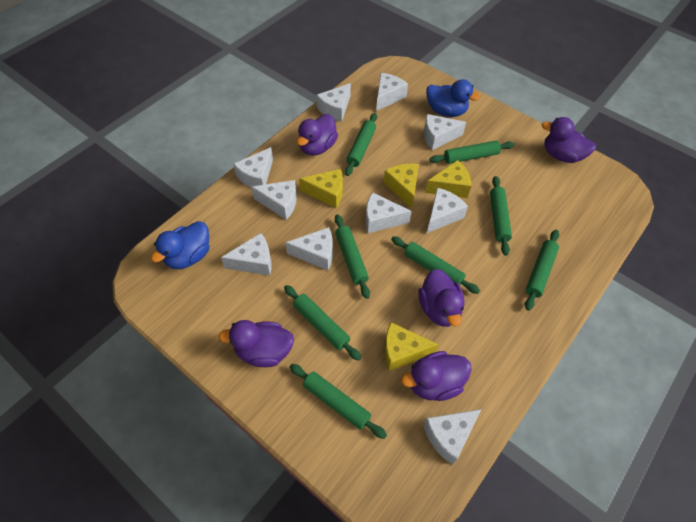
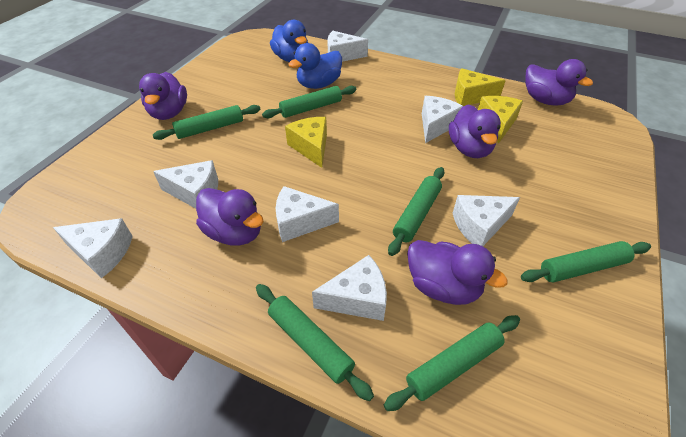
green rolling pin: [284,285,361,361] [290,364,387,439] [335,214,370,299] [345,113,377,176] [391,236,480,294] [429,141,514,164] [490,176,512,256] [525,230,559,310] = 8 -> [153,105,261,140] [256,284,374,401] [262,86,356,118] [384,315,520,411] [388,167,445,256] [521,241,651,283] = 6
white cheese: [221,233,272,276] [233,147,273,188] [251,180,297,220] [285,227,333,270] [316,83,351,122] [366,192,412,233] [376,73,408,111] [423,409,481,465] [424,114,466,150] [427,188,468,233] = 10 -> [53,218,133,278] [153,160,218,209] [276,186,339,242] [312,255,387,321] [327,31,368,62] [422,96,463,143] [453,195,520,246] = 7
yellow cheese: [299,169,343,208] [384,164,419,209] [384,322,439,371] [425,160,471,198] = 4 -> [285,117,327,168] [455,68,506,106] [478,96,523,143] = 3

